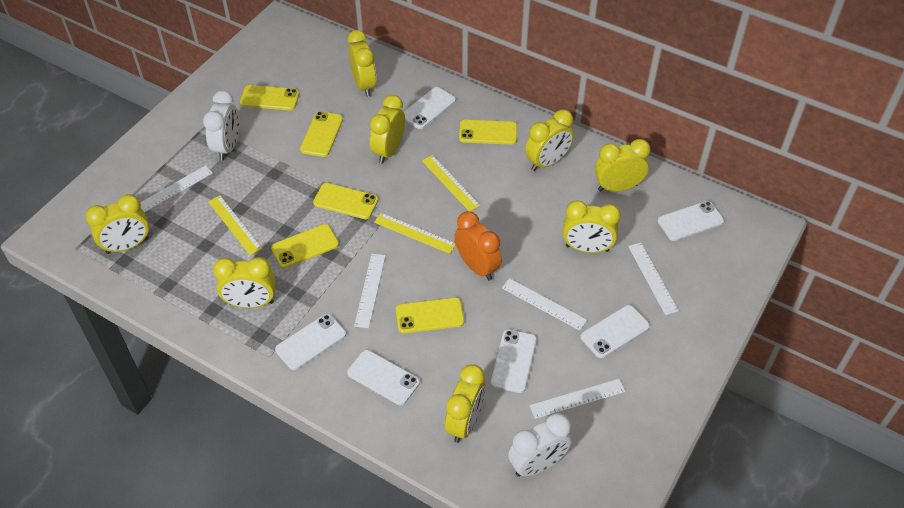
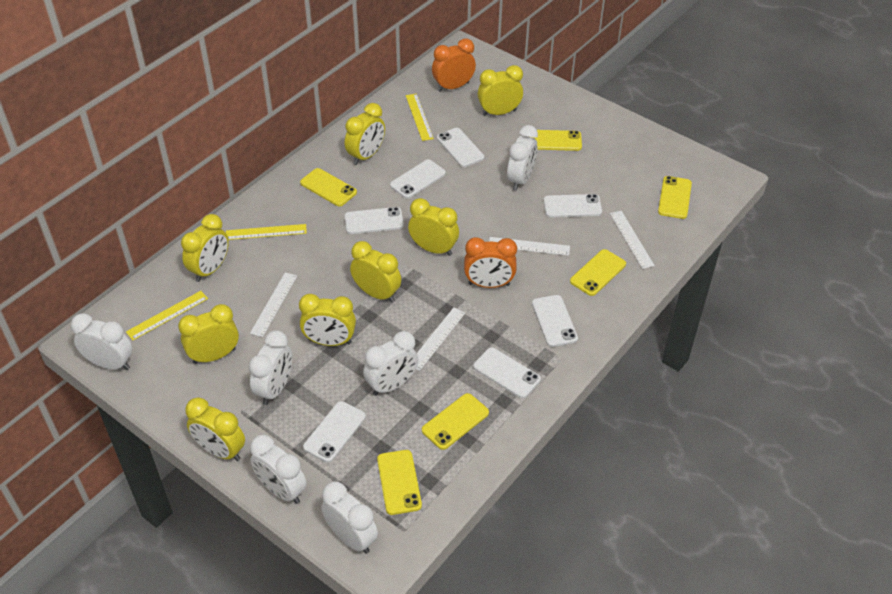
orange clock: [454,211,502,281] = 1 -> [432,39,476,92] [464,237,517,288] = 2
white clock: [203,91,239,161] [508,413,572,477] = 2 -> [71,313,132,370] [249,330,292,405] [250,435,307,504] [321,481,378,554] [363,331,418,396] [507,125,538,191] = 6
white phone: [275,314,346,370] [347,350,420,405] [404,87,456,129] [491,329,537,393] [580,305,650,358] [658,201,724,241] = 6 -> [303,401,366,463] [344,207,404,234] [390,159,446,199] [437,128,484,167] [473,347,541,398] [532,295,578,347] [544,194,602,218] = 7
white ruler: [140,165,213,213] [354,254,386,328] [502,278,587,331] [529,379,626,419] [628,243,679,315] = 5 -> [250,272,297,337] [416,307,465,371] [489,237,570,256] [610,211,655,269] = 4

